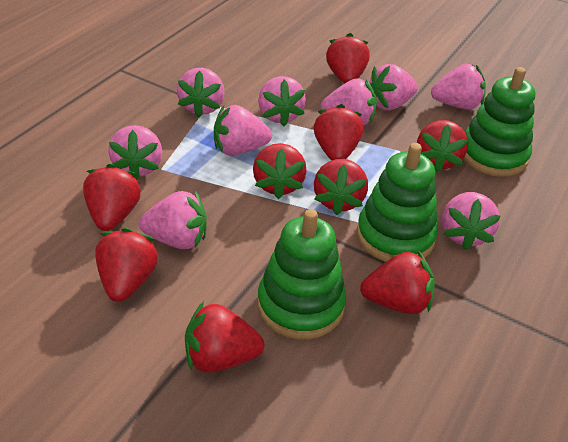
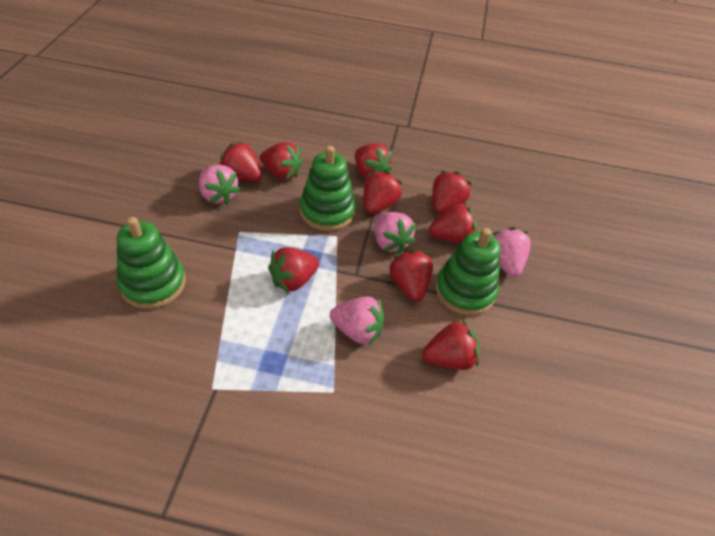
pink strawberry: [108,125,162,180] [139,191,207,249] [177,68,225,118] [214,105,272,156] [258,76,306,127] [321,78,377,126] [369,64,418,111] [431,64,486,110] [442,192,501,250] = 9 -> [199,165,241,205] [330,296,384,346] [375,212,416,254] [493,227,531,277] = 4

